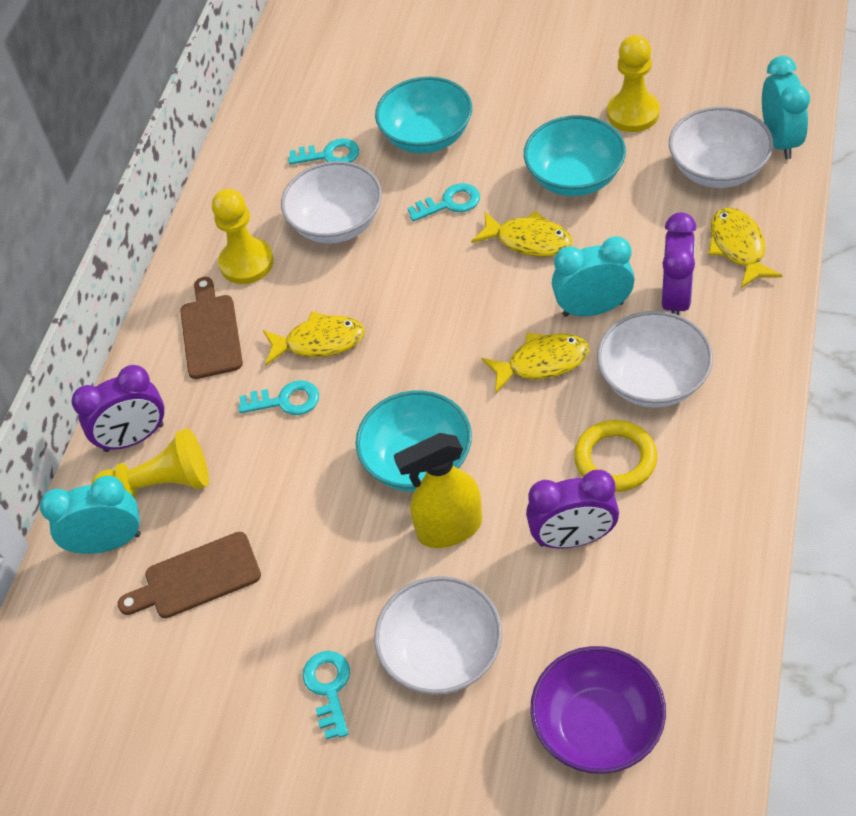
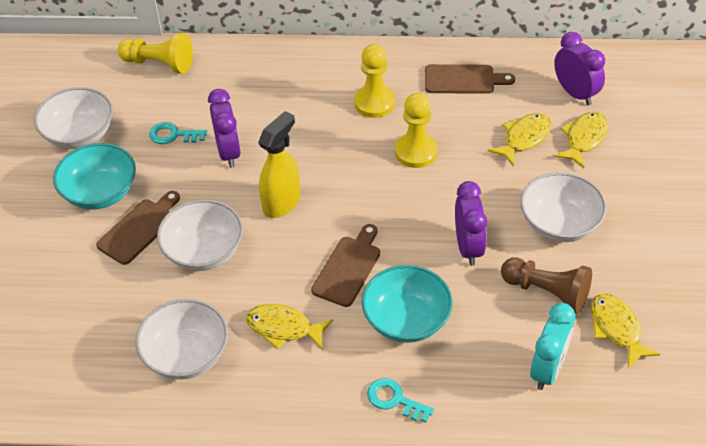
brown cutting board: [118,532,261,618] [180,277,243,379] = 2 -> [96,191,180,265] [311,224,380,307] [425,64,515,94] = 3
brown pawn: none = 0 -> [501,258,592,314] = 1
purple bowl: [530,646,666,774] = 1 -> none = 0
turquoise bowl: [356,390,472,491] [375,77,472,153] [524,115,626,196] = 3 -> [53,143,136,210] [362,265,453,343] = 2
turquoise clock: [40,476,141,554] [552,236,635,317] [762,56,810,159] = 3 -> [530,303,575,390] = 1
turquoise key: [238,380,319,415] [288,138,359,165] [303,651,350,739] [407,183,480,222] = 4 -> [149,122,207,144] [367,378,434,422] = 2
yellow ring: [574,420,657,492] = 1 -> none = 0

